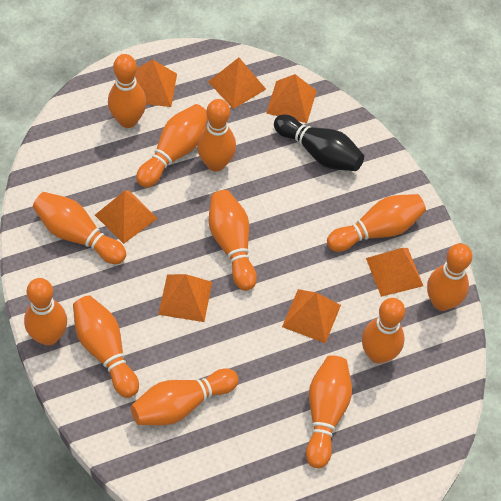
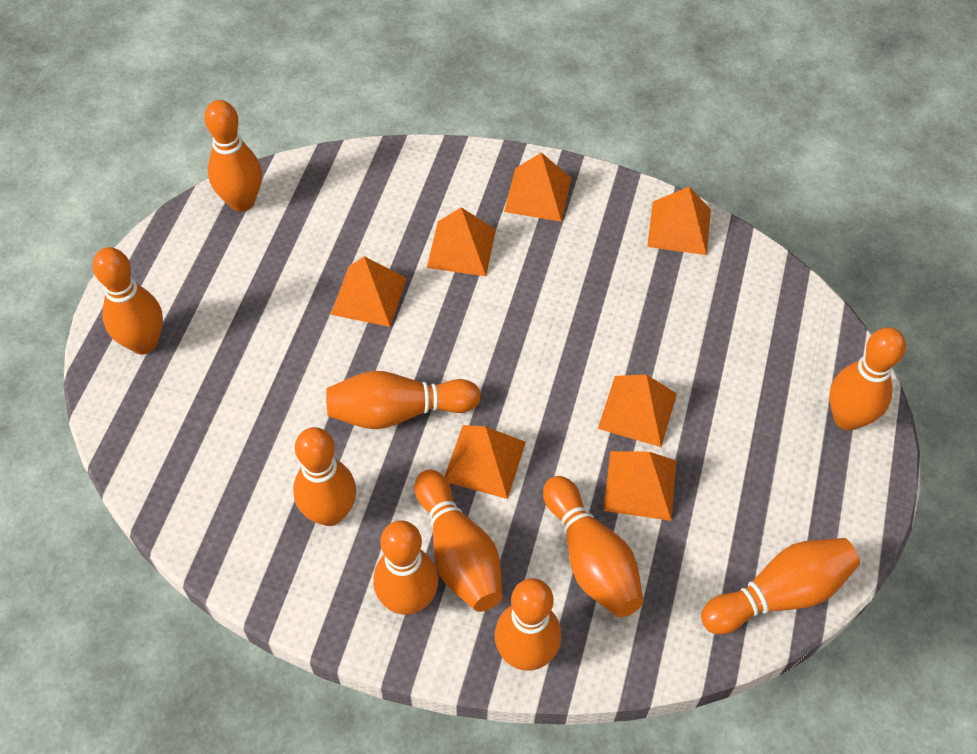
black bowling pin: [274,114,364,171] = 1 -> none = 0
orange bowling pin: [24,278,67,346] [33,192,126,264] [73,295,139,398] [108,54,146,128] [131,368,239,425] [136,104,208,188] [197,99,236,172] [209,190,257,291] [306,355,352,468] [327,194,426,252] [362,298,405,364] [427,243,472,311] = 12 -> [92,247,163,354] [204,100,262,212] [293,427,356,526] [326,371,481,429] [373,520,438,615] [414,470,502,612] [495,578,561,671] [543,476,644,618] [701,538,860,634] [829,327,906,430] = 10

